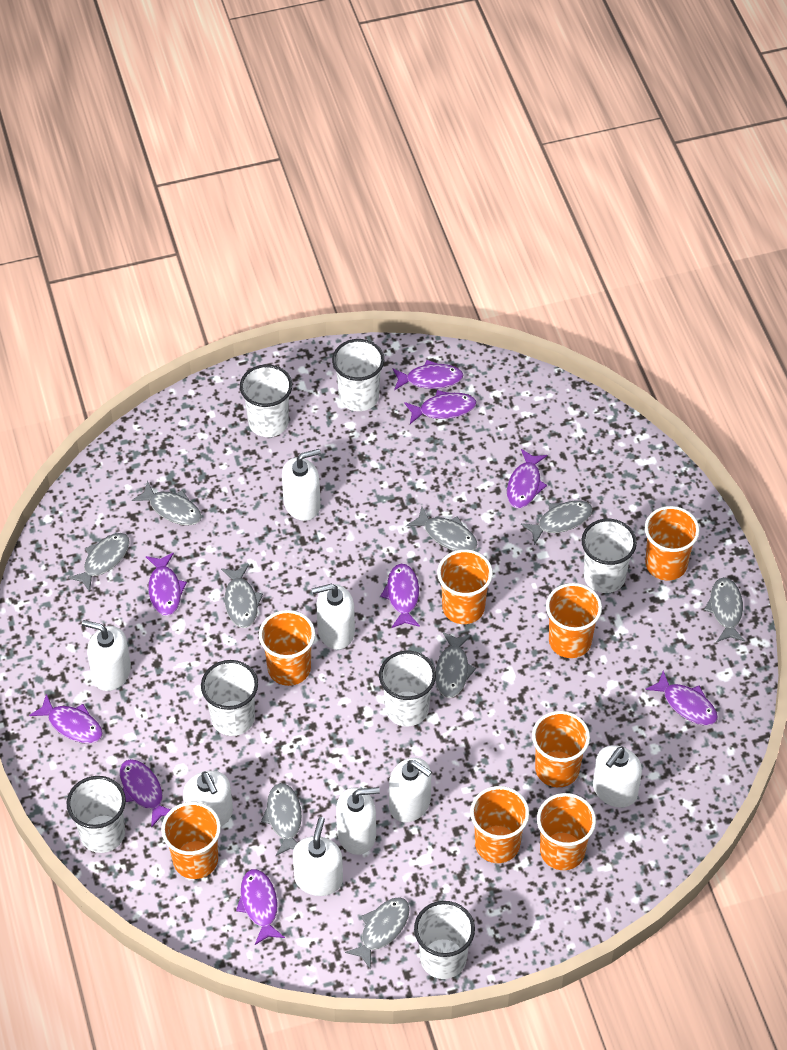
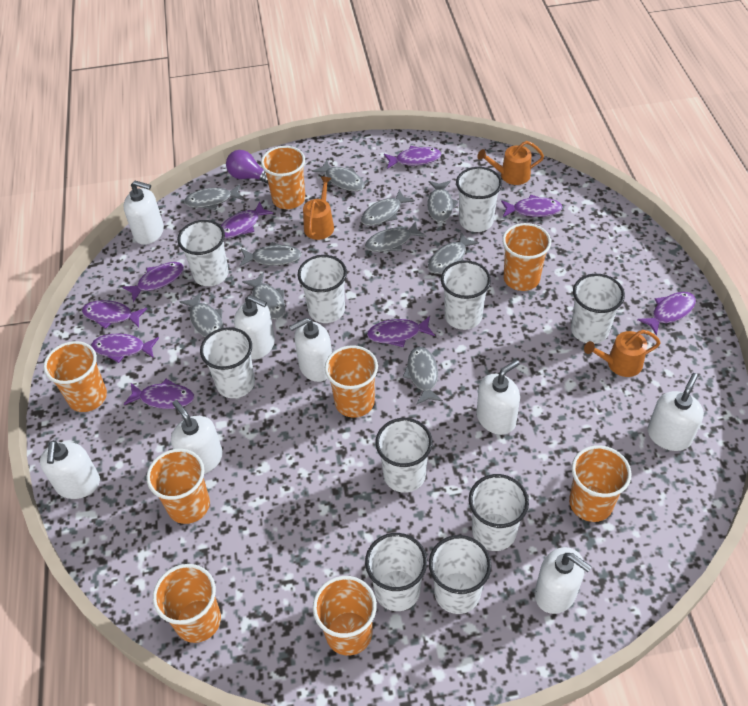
grey fish: [68,533,130,592] [132,481,201,525] [221,564,263,628] [261,783,302,856] [345,897,410,968] [407,507,477,551] [435,632,476,698] [521,501,593,545] [704,577,745,642] = 9 -> [179,292,224,337] [184,184,244,210] [240,242,302,266] [242,272,285,320] [312,159,364,191] [361,190,415,226] [365,221,426,252] [403,347,443,405] [427,181,459,222] [428,233,479,274] = 10
orange watering can: none = 0 -> [303,176,334,240] [477,141,544,185] [584,330,661,377] = 3
purple light bulb: none = 0 -> [226,150,268,184] = 1
white cup: [66,776,126,853] [201,660,258,736] [240,364,292,437] [332,339,384,411] [379,651,436,726] [414,901,475,979] [582,519,637,593] = 7 -> [177,220,229,286] [200,327,255,398] [298,255,347,323] [365,533,427,611] [375,418,432,493] [429,535,492,614] [441,260,491,330] [456,167,502,232] [469,474,529,551] [571,274,625,344] = 10

